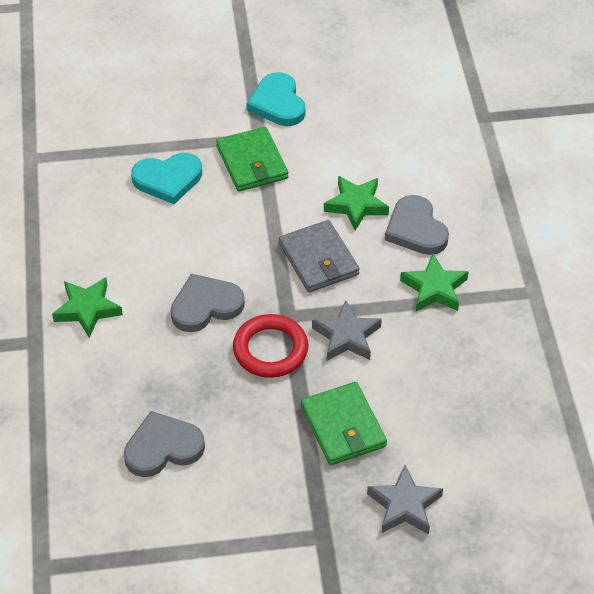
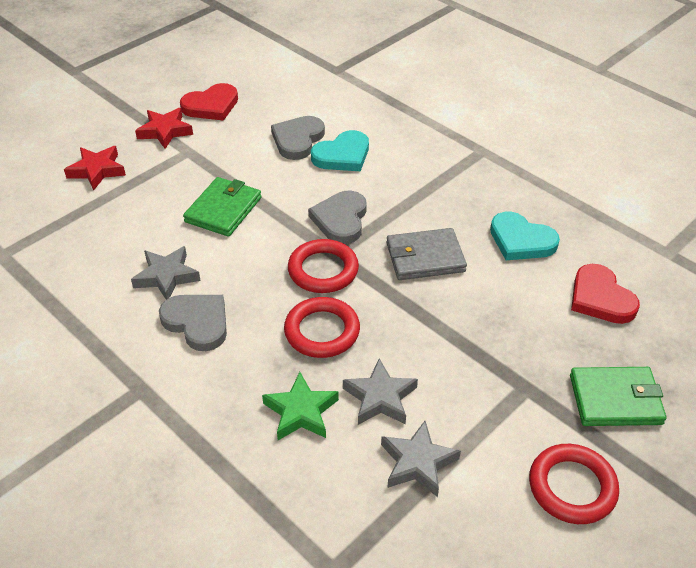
green star: [52,277,123,338] [324,176,389,230] [400,254,469,311] = 3 -> [262,372,339,440] = 1
grey star: [312,300,382,361] [367,465,443,535] = 2 -> [131,246,201,300] [343,359,418,425] [381,421,461,497] = 3
red heart: none = 0 -> [180,83,238,121] [571,264,640,324] = 2
red ring: [233,314,309,378] = 1 -> [284,297,360,358] [288,239,359,293] [529,444,619,524] = 3
red star: none = 0 -> [64,146,126,191] [135,108,193,149] = 2

